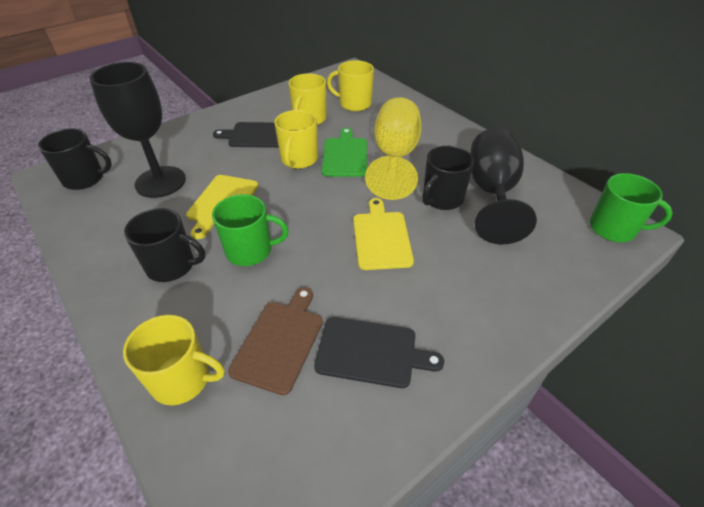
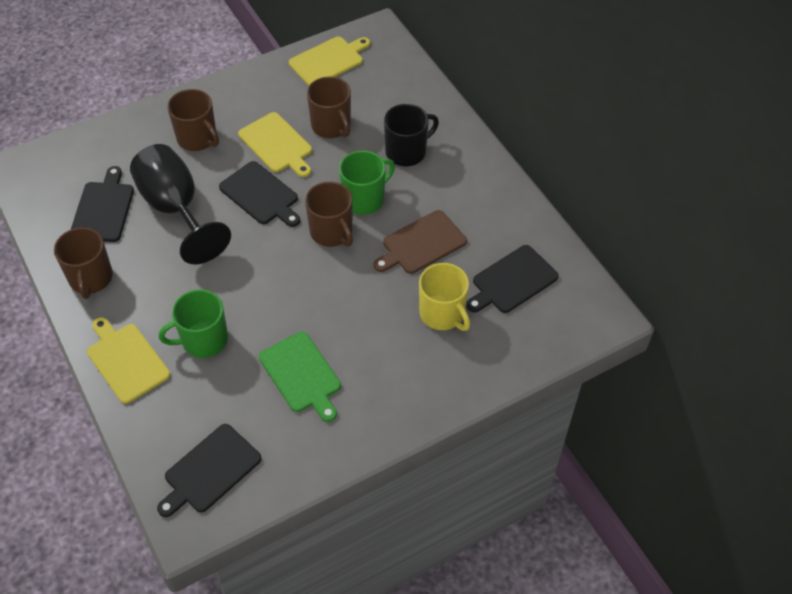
black cutting board: [213,122,279,148] [314,317,444,388] = 2 -> [71,166,134,242] [157,424,262,517] [219,161,300,227] [466,245,559,313] = 4
black goblet: [90,62,186,198] [470,128,537,245] = 2 -> [130,144,231,264] = 1
black mug: [38,128,112,190] [124,208,205,282] [422,146,474,210] = 3 -> [384,104,439,166] = 1
brown mug: none = 0 -> [54,227,113,299] [167,89,219,151] [305,182,353,247] [307,77,351,138] = 4
yellow cutting board: [186,175,258,239] [353,198,414,270] = 2 -> [87,317,170,404] [238,112,312,177] [289,36,370,86] = 3
yellow goblet: [365,97,422,200] = 1 -> none = 0
yellow mug: [123,315,225,405] [274,110,318,169] [288,73,327,125] [327,60,374,111] = 4 -> [419,263,470,331] = 1

